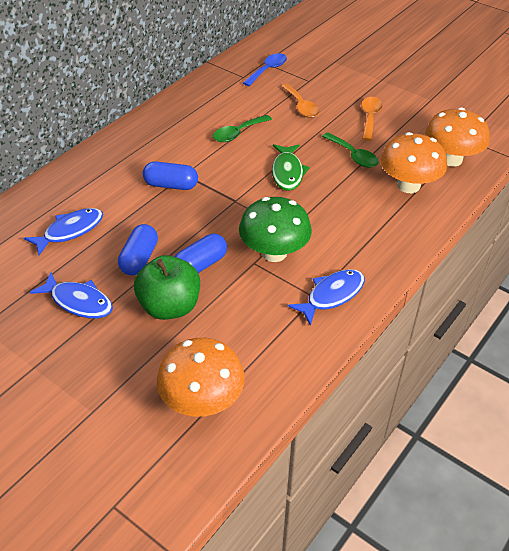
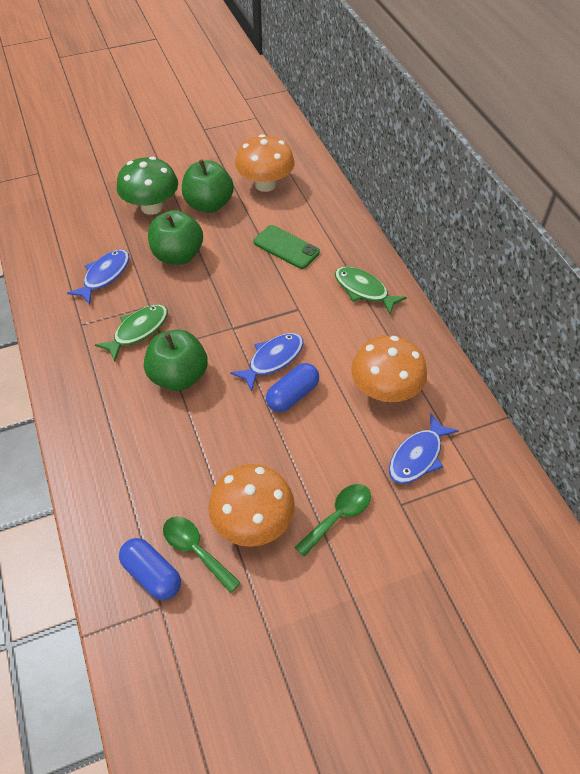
blue capsule: [118,224,158,275] [143,161,198,190] [175,234,227,273] = 3 -> [119,538,181,600] [266,363,319,412] = 2
blue spoon: [243,53,287,86] = 1 -> none = 0
green apple: [134,255,200,320] = 1 -> [144,330,208,391] [148,210,203,265] [182,159,234,213] = 3
green fish: [272,144,310,191] = 1 -> [95,305,168,361] [335,267,407,314] = 2
green phone: none = 0 -> [253,225,320,269] = 1
orange spoon: [281,84,320,118] [361,97,383,141] = 2 -> none = 0

